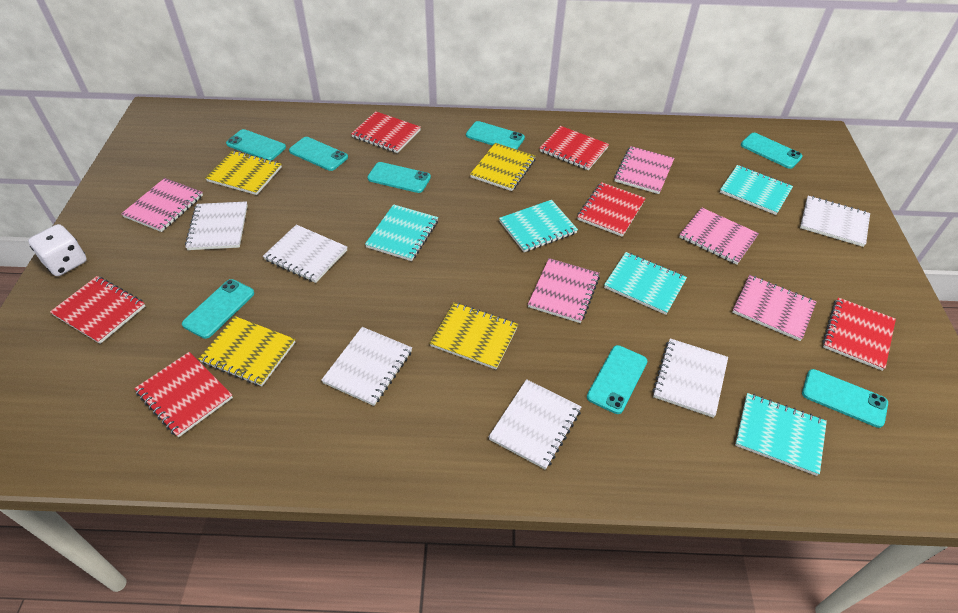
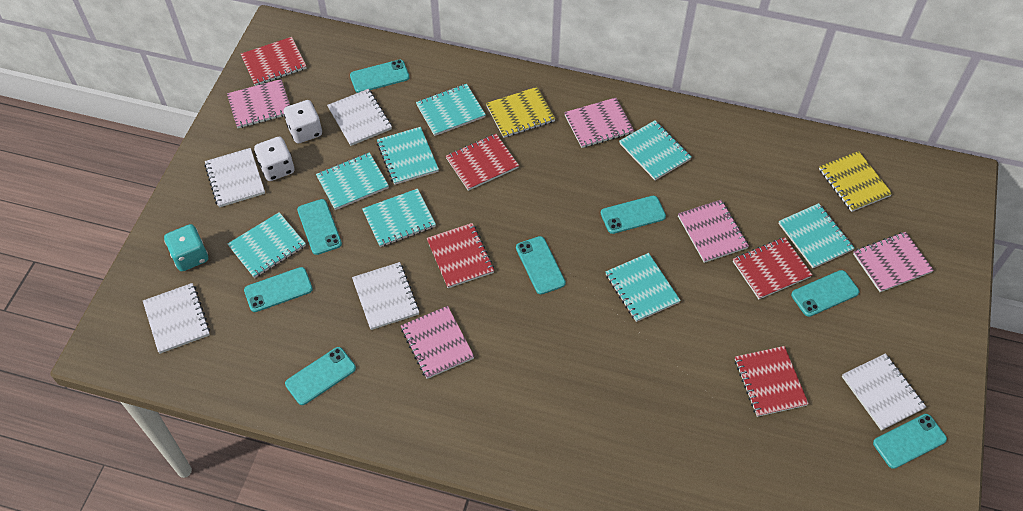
red notebook: [50,276,145,344] [134,352,233,437] [351,111,421,153] [540,126,609,170] [577,182,646,237] [822,297,896,371] = 6 -> [241,37,307,86] [427,223,494,288] [446,134,519,191] [733,237,812,299] [735,346,809,417] = 5
turquoise dice: none = 0 -> [164,224,208,271] = 1
turquoise notebook: [365,204,438,261] [499,200,578,252] [604,252,687,315] [720,165,793,215] [735,393,827,476] = 5 -> [228,212,306,278] [316,152,389,210] [362,189,436,247] [377,127,439,185] [416,84,486,136] [605,253,681,322] [619,120,692,180] [778,203,854,268] = 8
white dice: [28,224,87,276] = 1 -> [254,137,295,181] [284,100,322,143] = 2
white notebook: [185,201,248,250] [263,225,347,283] [321,327,412,406] [489,379,581,470] [652,338,728,418] [800,196,870,247] = 6 -> [143,283,210,354] [204,148,265,208] [327,89,392,146] [352,262,420,330] [842,353,926,431] = 5
yellow notebook: [198,316,295,386] [205,151,282,195] [430,302,518,369] [470,143,536,191] = 4 -> [486,87,556,138] [819,151,893,212] = 2

